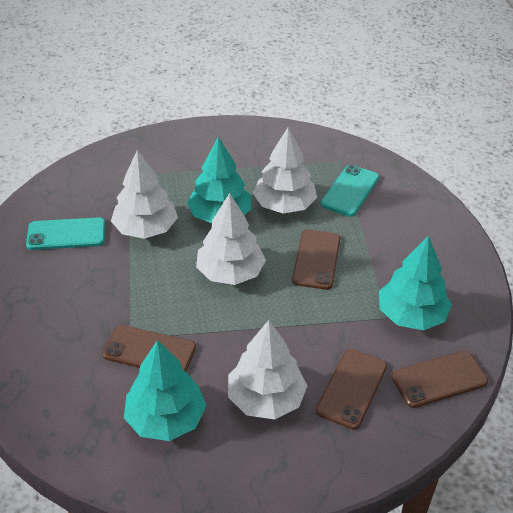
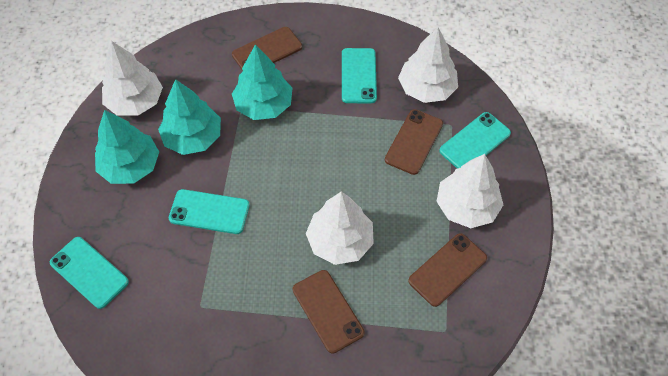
turquoise phone: [26,217,105,250] [321,165,379,217] = 2 -> [50,237,129,309] [169,189,250,234] [342,48,377,103] [439,112,511,168] = 4

